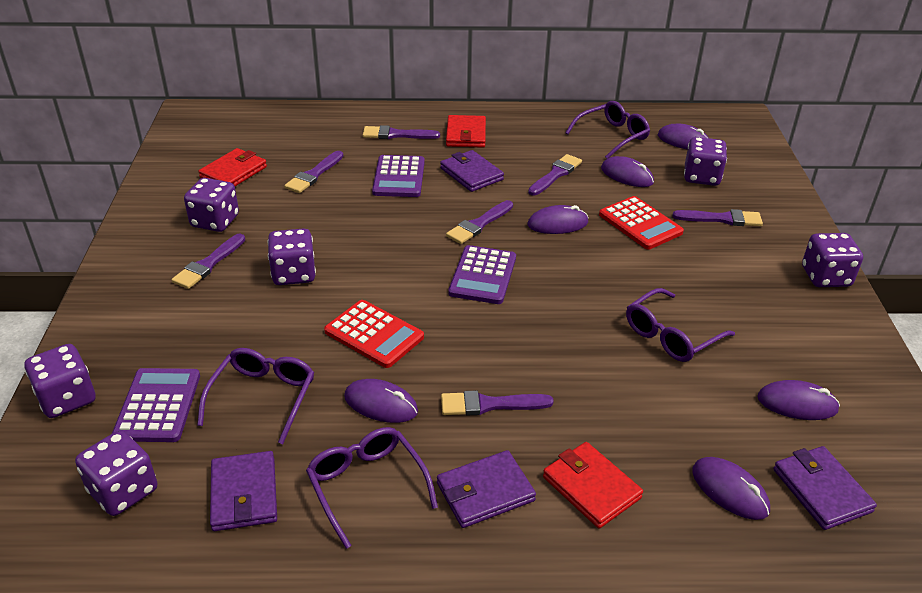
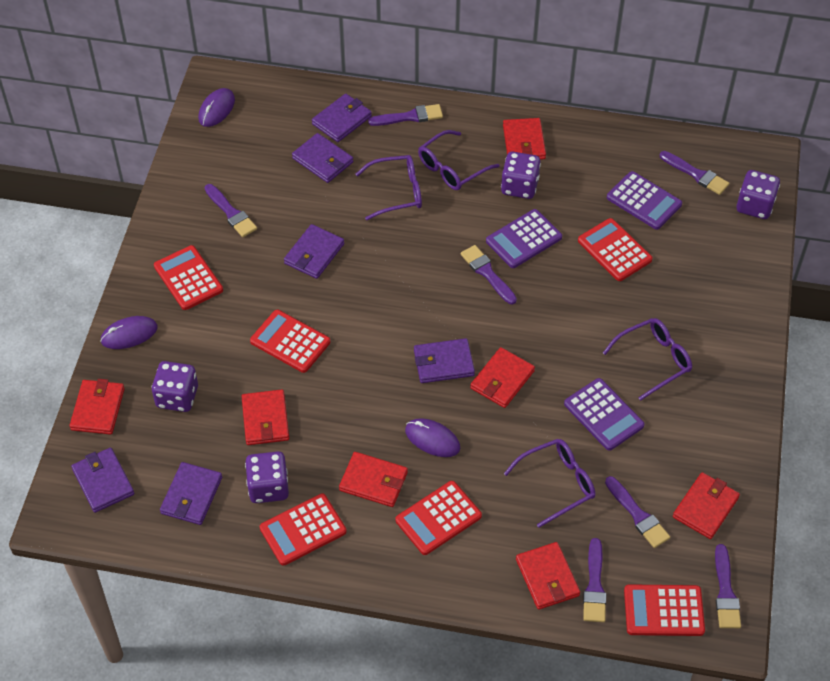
purple dice: [25,344,95,418] [75,430,157,516] [184,178,239,232] [268,228,316,285] [684,137,727,186] [802,233,863,287] = 6 -> [152,361,198,412] [245,451,289,503] [501,151,541,199] [736,170,780,219] = 4
purple mouse: [344,379,418,423] [528,205,589,234] [601,156,654,187] [658,123,709,150] [692,457,770,520] [757,380,840,420] = 6 -> [100,316,158,349] [198,88,235,127] [405,418,460,457] = 3
purple wallet: [210,451,277,531] [437,450,536,528] [440,150,504,192] [773,446,877,530] = 4 -> [71,448,134,513] [160,462,222,525] [284,224,344,279] [292,133,353,183] [312,94,372,142] [414,338,475,383] = 6
red calculator: [324,300,424,368] [599,196,684,249] = 2 -> [154,245,223,310] [250,310,330,373] [260,493,347,566] [396,481,482,555] [578,218,652,281] [624,584,705,636] = 6
red wallet: [198,148,267,186] [446,115,486,148] [543,442,643,528] = 3 -> [69,379,125,435] [242,389,289,445] [339,452,408,507] [470,347,535,408] [503,118,546,160] [516,542,580,610] [673,472,740,539] = 7

